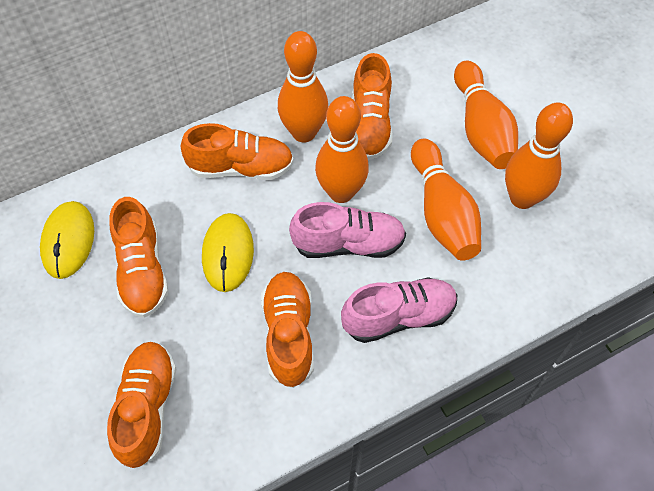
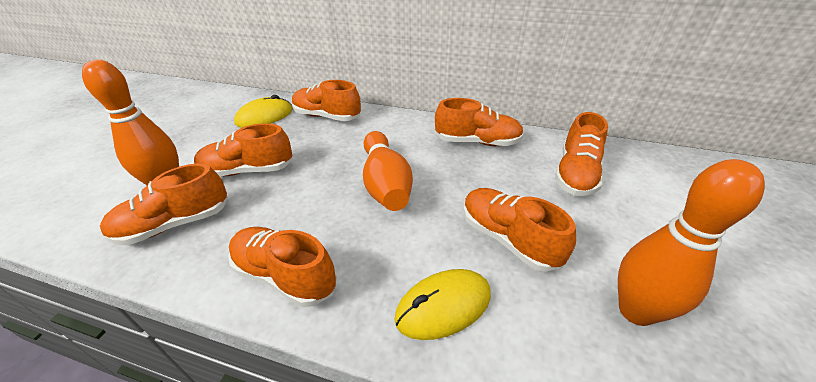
orange bowling pin: [278,31,328,142] [315,96,369,203] [411,139,481,261] [454,61,518,169] [505,102,573,209] = 5 -> [82,60,179,186] [363,131,413,211] [618,159,765,326] = 3
orange shoe: [107,342,177,468] [109,197,168,318] [181,123,294,180] [261,272,314,388] [353,53,393,160] = 5 -> [100,163,228,245] [194,123,293,177] [228,227,337,307] [292,80,361,121] [435,98,524,146] [463,188,576,272] [555,112,608,196] = 7
pink shoe: [289,202,406,258] [341,277,457,343] = 2 -> none = 0

